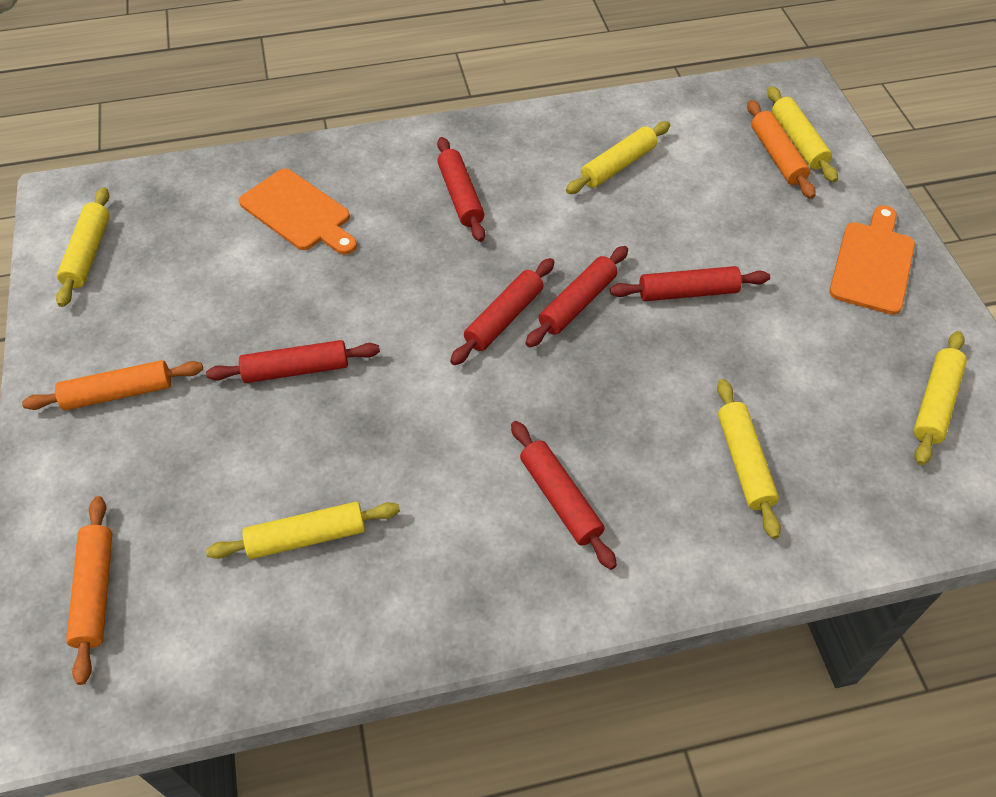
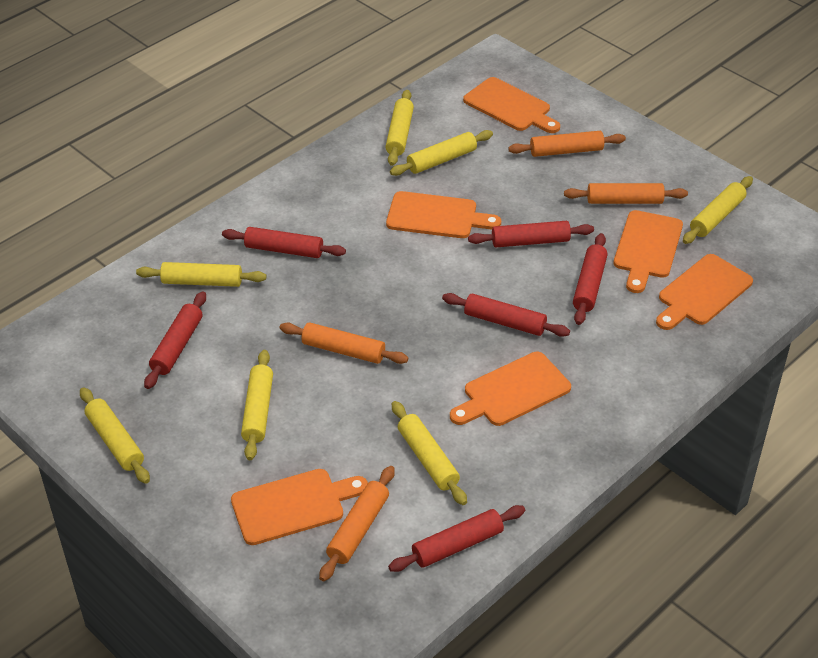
orange cutting board: [239,169,357,255] [829,205,915,315] = 2 -> [231,469,368,545] [386,191,501,238] [450,352,571,426] [463,77,560,133] [614,210,683,293] [656,254,753,330] = 6
orange rolling pin: [22,360,203,411] [66,496,112,685] [747,100,816,199] = 3 -> [280,322,408,364] [319,466,395,581] [508,131,626,157] [564,183,688,204] = 4
yellow rolling pin: [56,187,110,307] [206,502,400,559] [566,121,670,194] [717,379,781,539] [767,86,838,182] [914,331,967,465] = 6 -> [80,387,150,484] [136,262,266,287] [241,350,273,460] [386,90,414,166] [390,130,493,176] [392,401,467,505] [683,176,753,244] = 7

